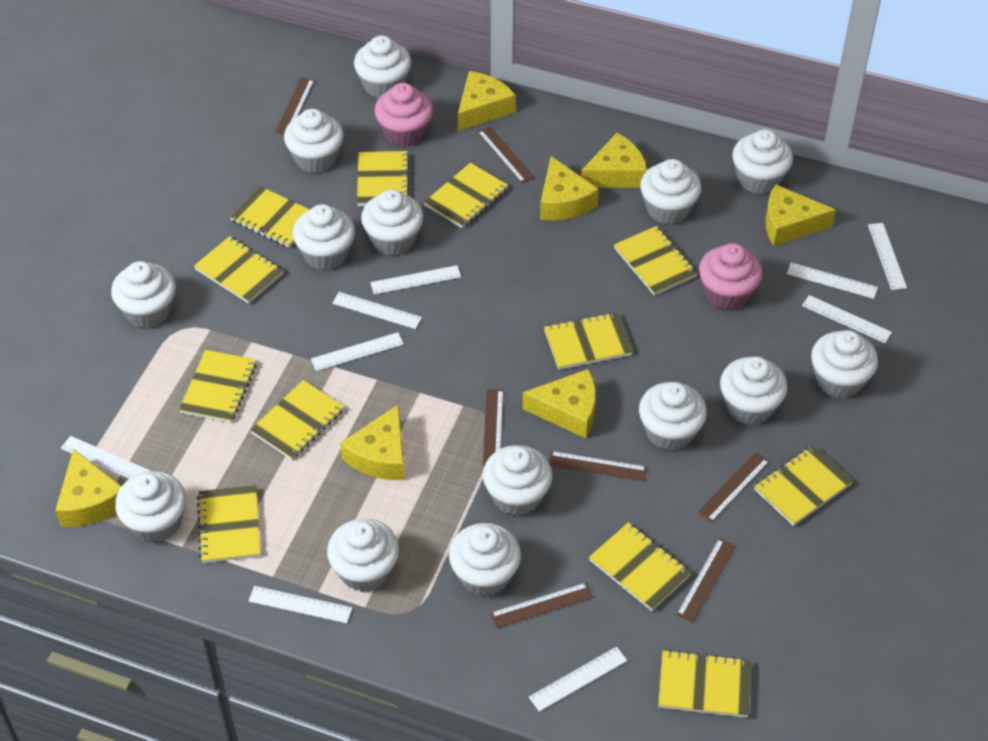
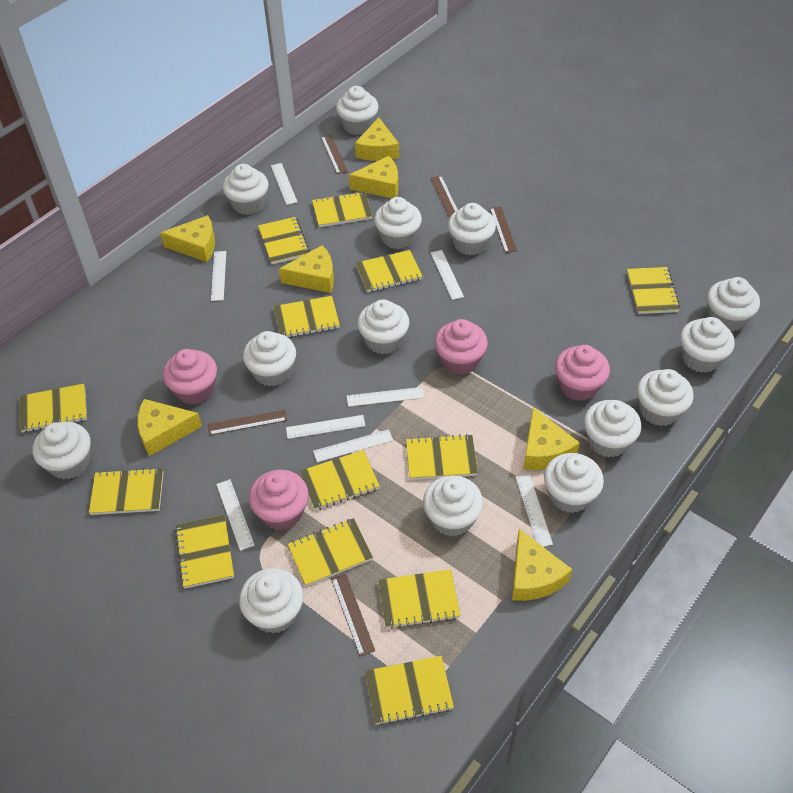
brown ruler: [275,77,315,135] [478,126,534,183] [483,389,504,467] [490,583,593,628] [549,451,647,481] [676,538,736,622] [697,452,770,523] = 7 -> [208,410,287,435] [321,135,348,174] [331,574,375,656] [431,176,458,219] [490,207,517,253] = 5
pink cupcake: [374,83,433,147] [699,243,763,310] = 2 -> [163,349,217,405] [249,470,308,530] [434,319,488,375] [555,345,610,401] = 4
white ruler: [61,436,151,479] [249,586,352,623] [311,332,404,371] [332,292,422,329] [370,265,461,294] [529,647,627,712] [787,262,878,299] [802,295,892,343] [868,223,907,290] = 9 -> [211,251,226,301] [216,479,255,551] [271,163,297,205] [286,415,365,439] [313,429,393,462] [347,387,424,407] [431,250,464,300] [516,474,553,547] = 8
yellow notebook: [179,350,257,423] [194,236,284,304] [197,485,260,563] [230,186,310,248] [250,380,345,460] [357,151,410,206] [424,163,508,228] [544,312,633,370] [589,522,691,611] [614,226,698,296] [658,650,751,718] [754,445,853,526] = 12 -> [20,384,87,433] [89,468,164,515] [175,514,234,588] [258,217,310,264] [273,296,340,337] [288,518,373,586] [300,450,380,510] [312,191,373,227] [356,250,423,292] [365,656,454,725] [378,569,461,629] [406,434,478,480] [627,267,680,314] = 13

